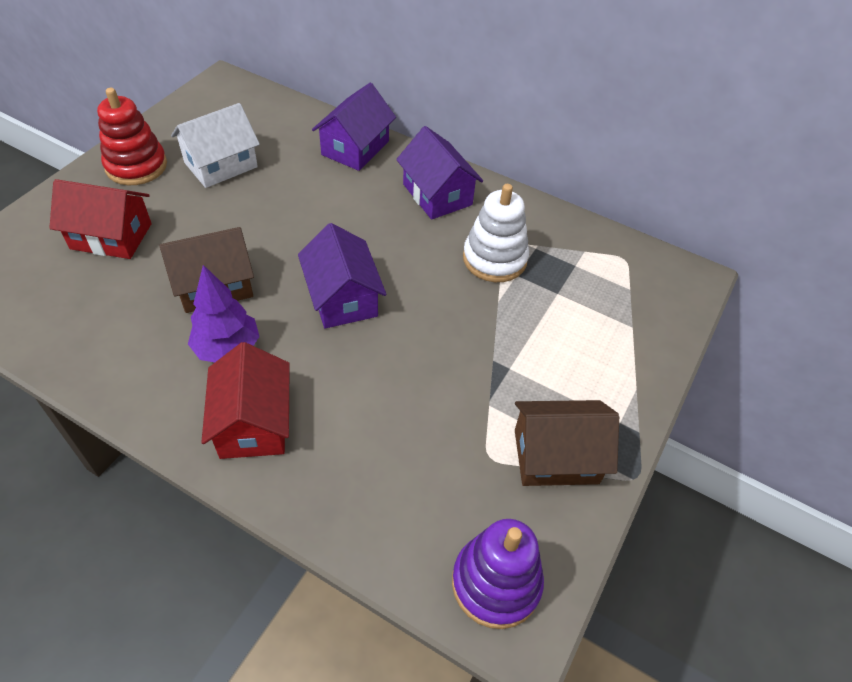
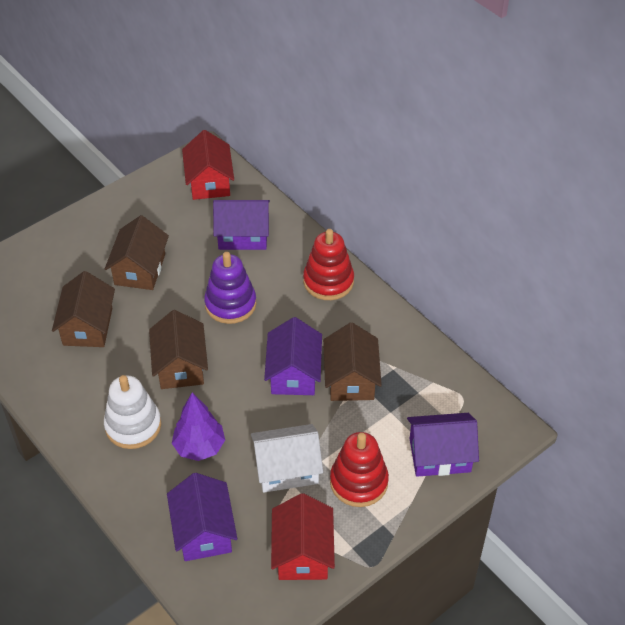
brown house: [159,227,254,313] [515,400,619,486] = 2 -> [52,271,115,347] [105,215,169,290] [149,310,208,389] [323,322,382,401] = 4
purple house: [298,223,387,329] [312,83,396,171] [396,126,483,220] = 3 -> [167,473,237,561] [213,200,270,250] [264,317,322,395] [407,413,479,477] = 4
red stacking toy: [97,88,167,185] = 1 -> [303,229,354,300] [330,432,389,507] = 2

